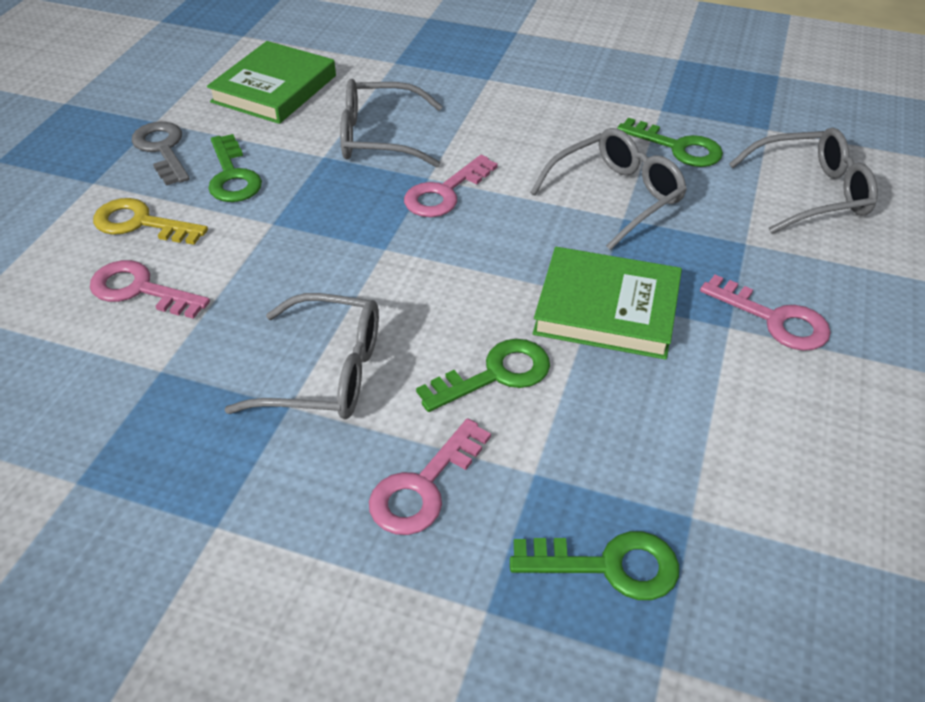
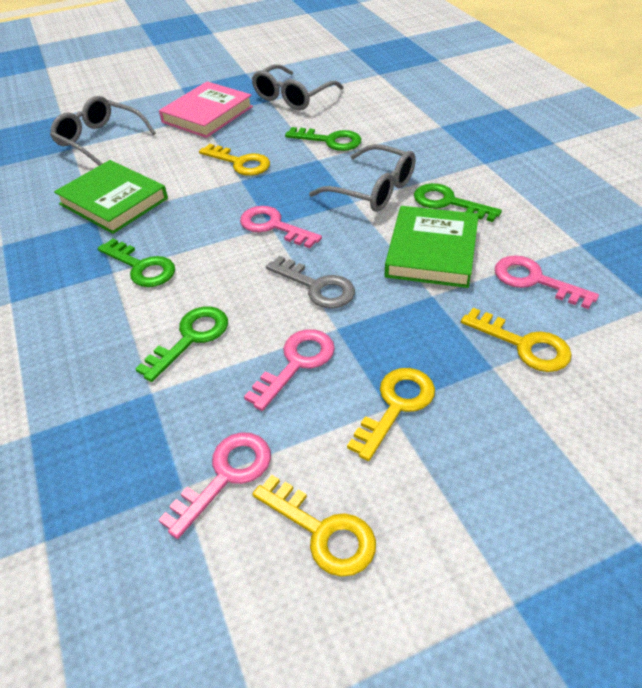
grey glasses: [224,293,379,420] [340,79,442,167] [530,128,687,250] [729,128,878,234] = 4 -> [50,96,156,166] [252,64,344,110] [309,144,416,212] = 3
pink book: none = 0 -> [159,81,253,138] = 1
yellow key: [93,198,208,245] = 1 -> [199,144,270,176] [252,475,376,577] [347,368,435,461] [461,308,572,372] = 4

